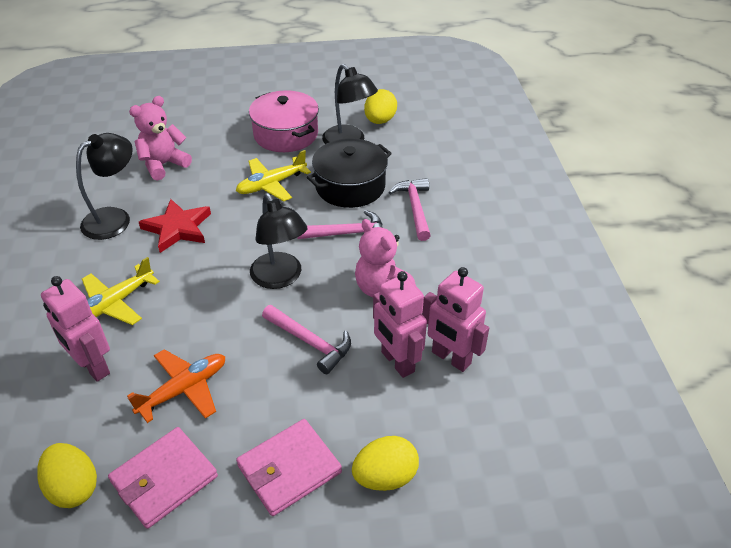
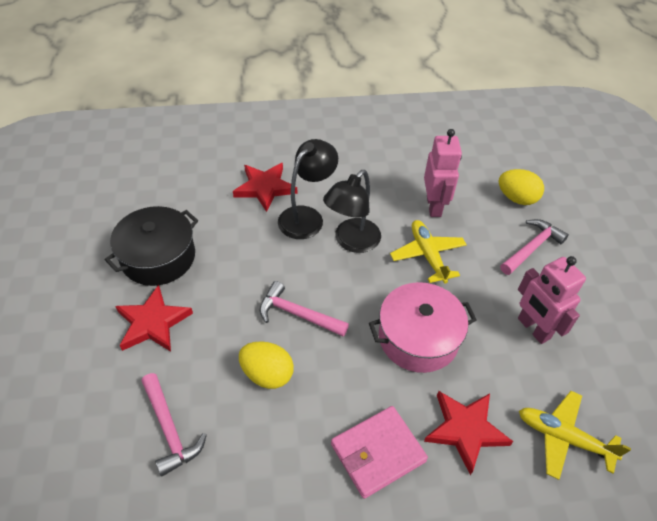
black lamp: [76,133,133,240] [250,193,308,289] [322,64,378,144] = 3 -> [278,139,338,239] [323,170,381,253] = 2
orange plane: [127,349,225,423] = 1 -> none = 0
pink robot: [41,276,110,382] [373,271,427,378] [422,267,489,372] = 3 -> [424,129,462,217] [518,256,586,344] = 2
pink teddy bear: [129,96,192,181] [355,219,416,297] = 2 -> none = 0
pink wallet: [108,427,218,529] [236,419,342,516] = 2 -> [331,406,428,499] = 1
red star: [139,199,211,253] = 1 -> [115,285,193,352] [233,163,297,212] [424,391,513,475] = 3
yellow egg: [37,443,97,508] [352,436,419,491] [364,89,397,124] = 3 -> [239,341,294,389] [499,169,544,205] = 2

